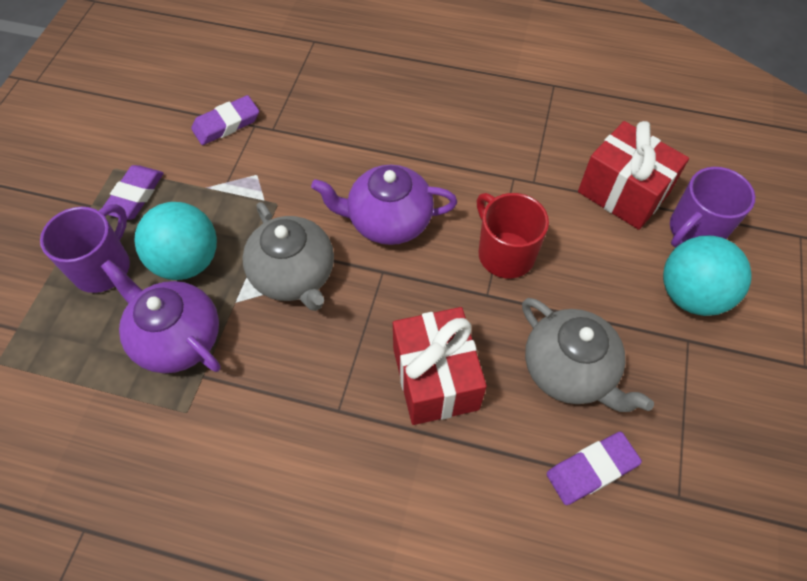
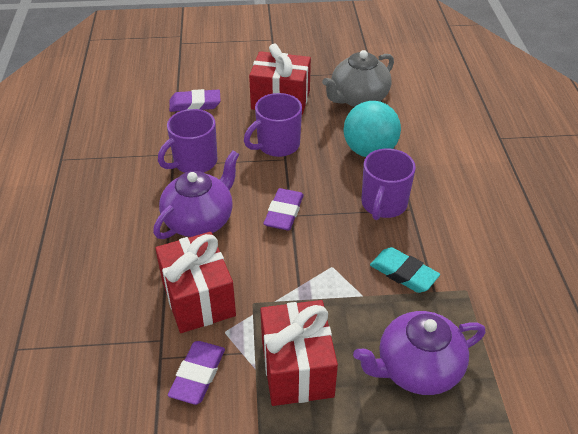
grey teapot: [242,202,334,311] [522,298,654,412] = 2 -> [322,50,394,107] = 1
purple mug: [40,204,130,293] [670,167,755,247] = 2 -> [158,109,217,173] [244,93,302,157] [361,149,416,220] = 3
red gift: [393,307,487,425] [578,121,689,230] = 2 -> [155,232,236,333] [249,44,311,115] [260,300,338,406] = 3
red mug: [477,193,549,278] = 1 -> none = 0
turquoise ball: [134,202,217,280] [663,236,752,316] = 2 -> [344,101,401,157] = 1
turquoise eraser: none = 0 -> [370,247,440,293] = 1

